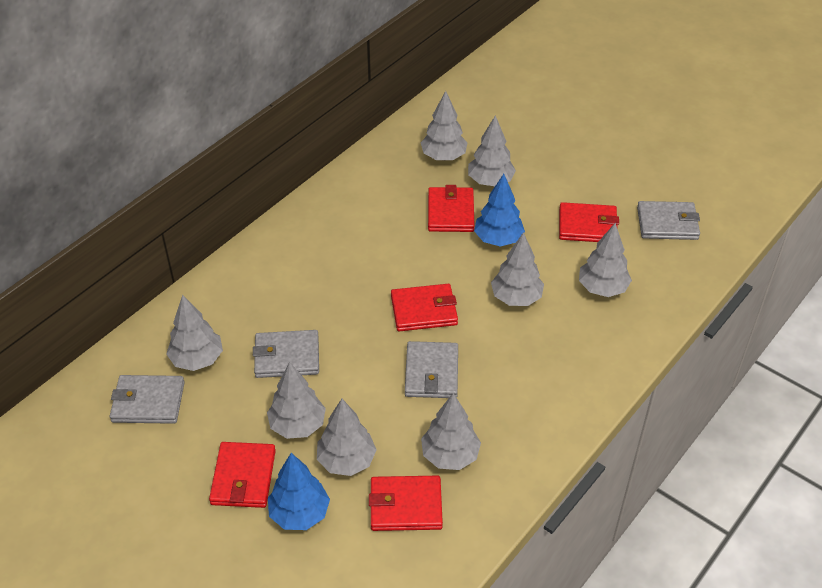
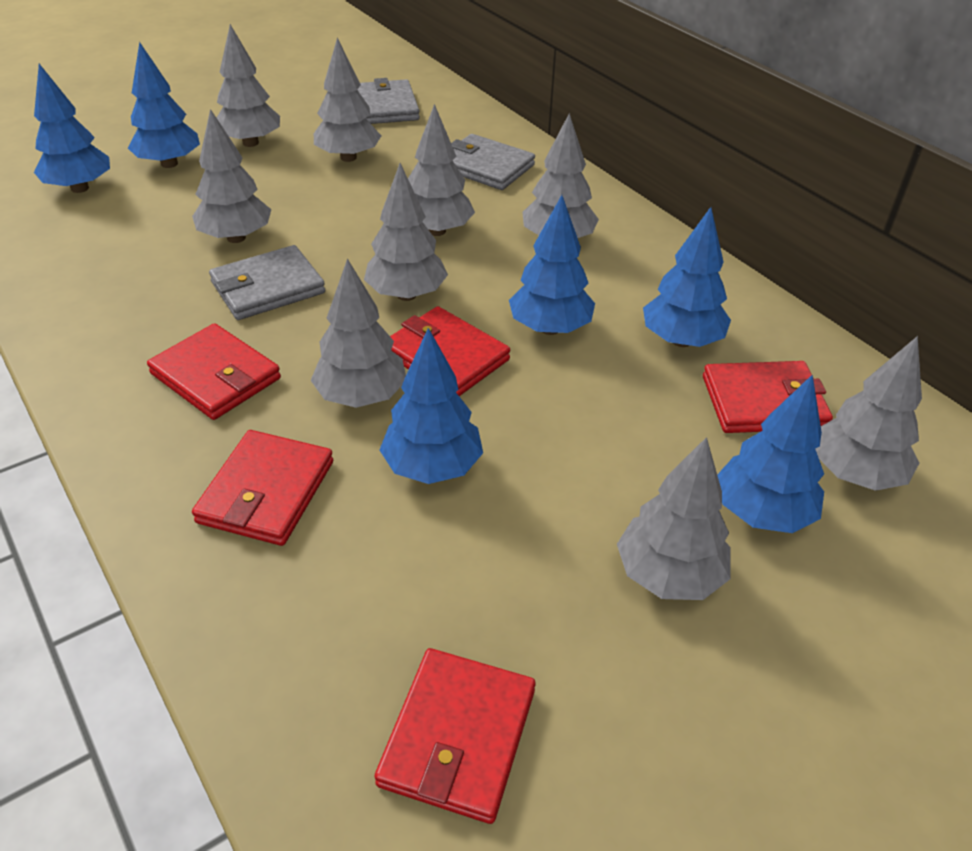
blue tree: [268,453,330,530] [474,174,525,247] = 2 -> [34,64,110,193] [128,42,200,168] [380,328,483,484] [509,195,595,335] [643,207,731,347] [717,374,824,533] = 6
grey tree: [166,295,223,371] [267,362,326,439] [317,399,377,476] [421,91,468,161] [421,393,481,470] [468,115,516,186] [491,232,544,306] [579,223,632,297] = 8 -> [192,109,272,243] [217,24,280,147] [311,258,406,408] [314,37,381,162] [364,163,448,301] [408,104,475,236] [522,113,599,238] [617,437,731,600] [815,336,922,491] = 9
grey wallet: [110,375,185,424] [253,330,319,378] [405,341,458,398] [637,201,700,240] = 4 -> [209,245,325,320] [357,78,420,124] [451,134,535,190] = 3

